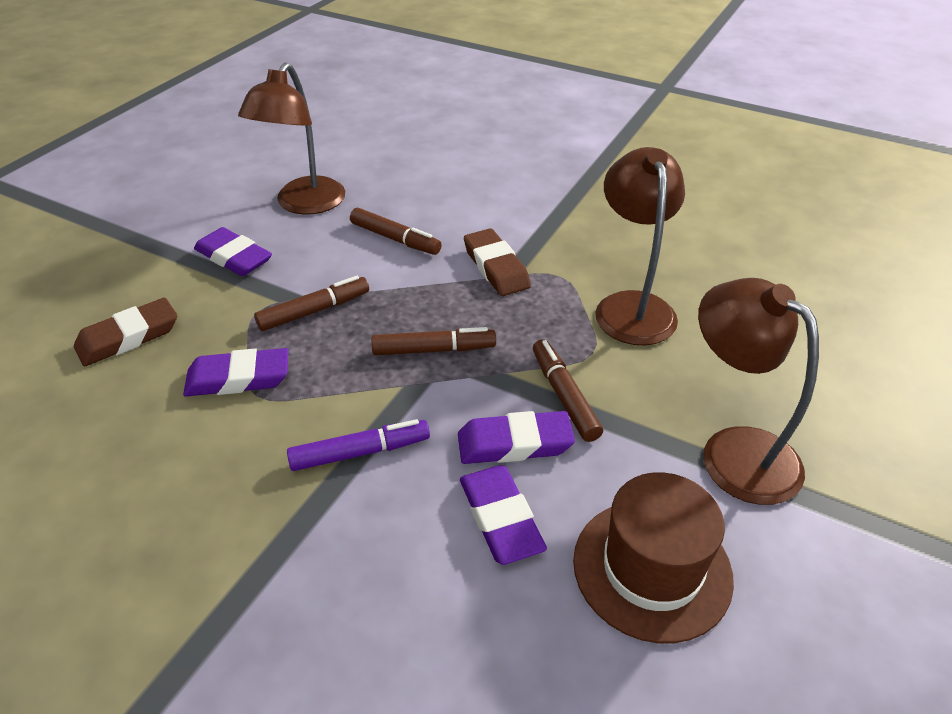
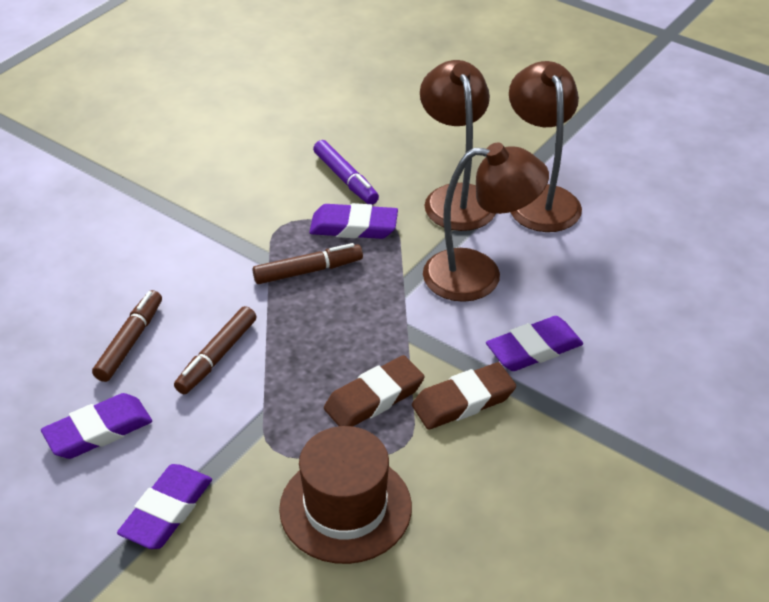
brown marker: [254,276,369,331] [350,208,442,255] [371,327,496,356] [533,339,603,442] = 4 -> [92,290,162,382] [174,306,257,394] [253,243,363,284] = 3

